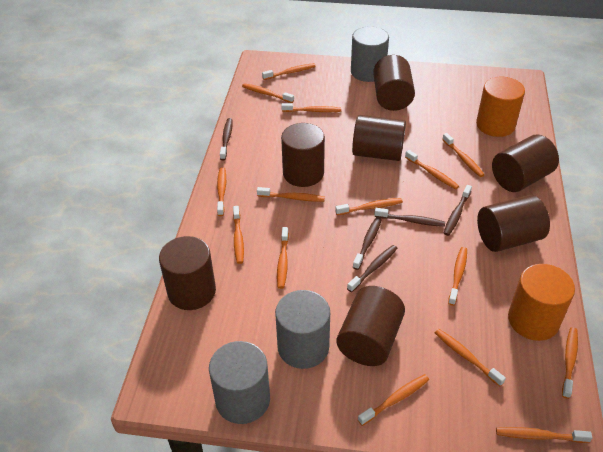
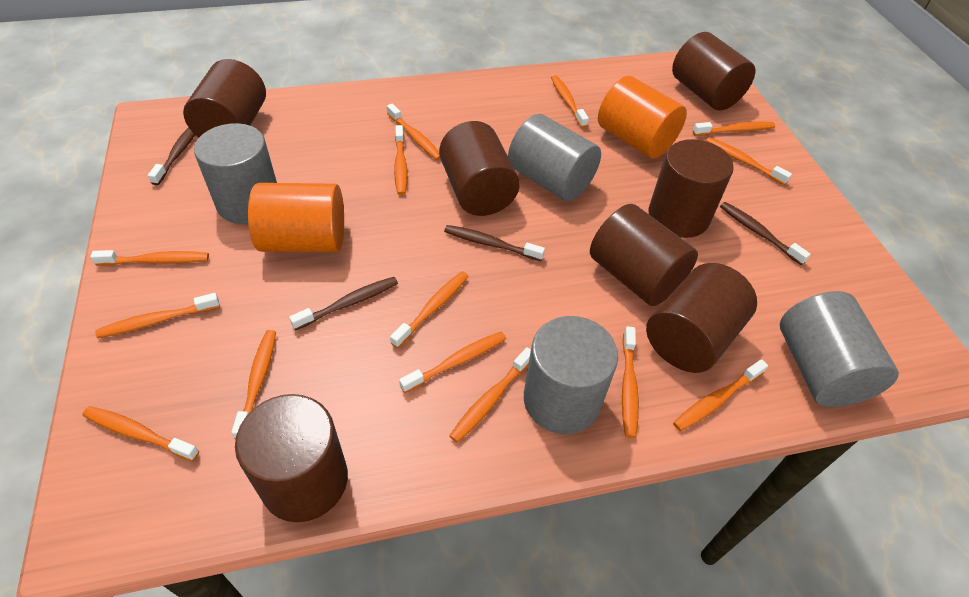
brown toothbrush: [220,118,233,160] [347,245,398,292] [353,217,382,270] [374,208,445,227] [444,185,472,236] = 5 -> [148,127,195,185] [289,277,398,330] [444,225,545,261] [720,202,811,265] = 4
grey cylinder: [209,341,270,424] [275,290,330,369] [351,26,389,82] = 3 -> [194,123,277,224] [508,114,601,201] [524,316,618,434] [780,291,899,407] = 4
orange toothbrush: [217,167,226,216] [233,206,244,264] [242,83,294,103] [257,187,325,202] [262,63,316,80] [277,227,289,289] [281,103,341,112] [335,198,403,215] [358,374,429,426] [405,150,459,189] [435,329,506,386] [442,133,485,177] [448,247,467,306] [496,427,592,443] [562,327,578,399] = 15 -> [82,406,199,461] [90,250,209,266] [95,293,220,338] [231,330,276,439] [387,104,440,160] [390,271,469,348] [394,125,407,195] [399,332,506,393] [449,347,531,443] [551,75,589,128] [622,326,639,438] [673,359,768,431] [693,121,775,136] [706,137,792,185] = 14

